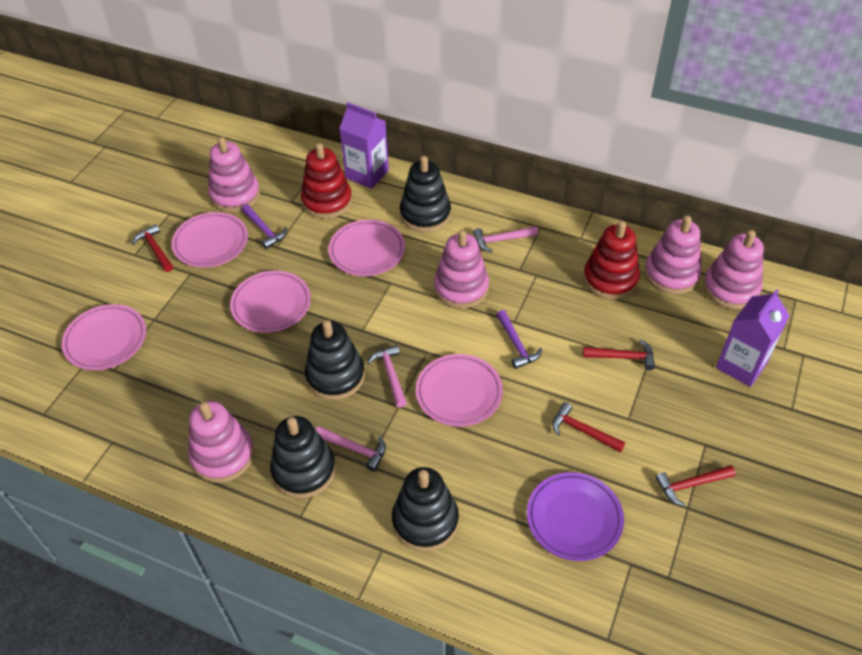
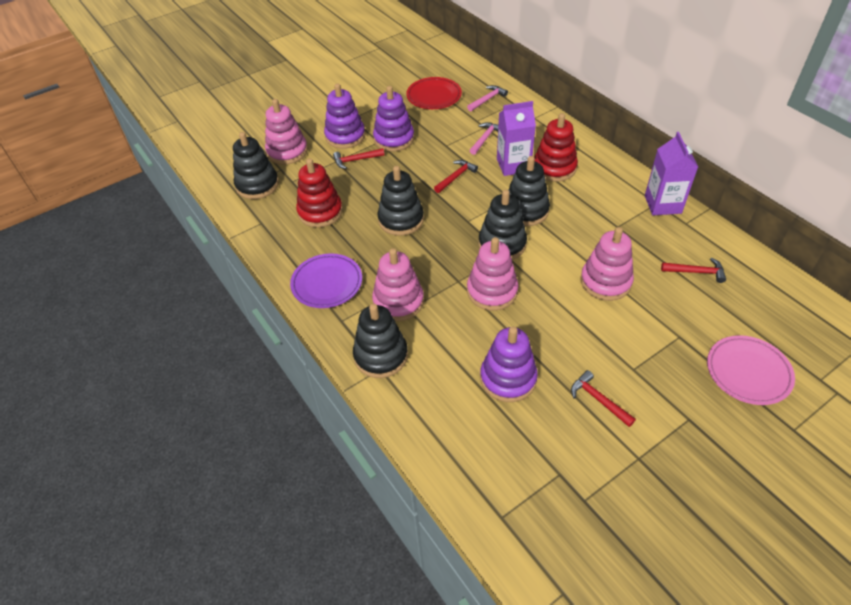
black stacking toy: [270,416,336,498] [305,320,365,400] [392,467,459,551] [400,156,451,232] = 4 -> [233,132,279,199] [353,304,408,378] [378,166,424,236] [479,190,527,260] [508,156,550,226] = 5
pink hammer: [316,426,386,472] [367,345,407,407] [473,226,538,252] = 3 -> [467,85,508,112] [470,122,498,155] = 2
pink plate: [62,304,146,370] [171,212,248,268] [230,271,311,333] [329,220,405,276] [416,354,503,427] = 5 -> [707,335,795,405] = 1
pink stacking toy: [188,401,254,483] [208,137,260,212] [434,230,489,308] [644,216,702,294] [703,230,764,309] = 5 -> [265,99,308,165] [372,248,424,321] [467,237,518,311] [580,227,634,301] = 4
purple hammer: [242,204,287,249] [496,310,542,369] = 2 -> none = 0
purple stacking toy: none = 0 -> [324,83,365,149] [373,86,414,151] [480,326,538,402] = 3
red plate: none = 0 -> [406,77,462,109] = 1

